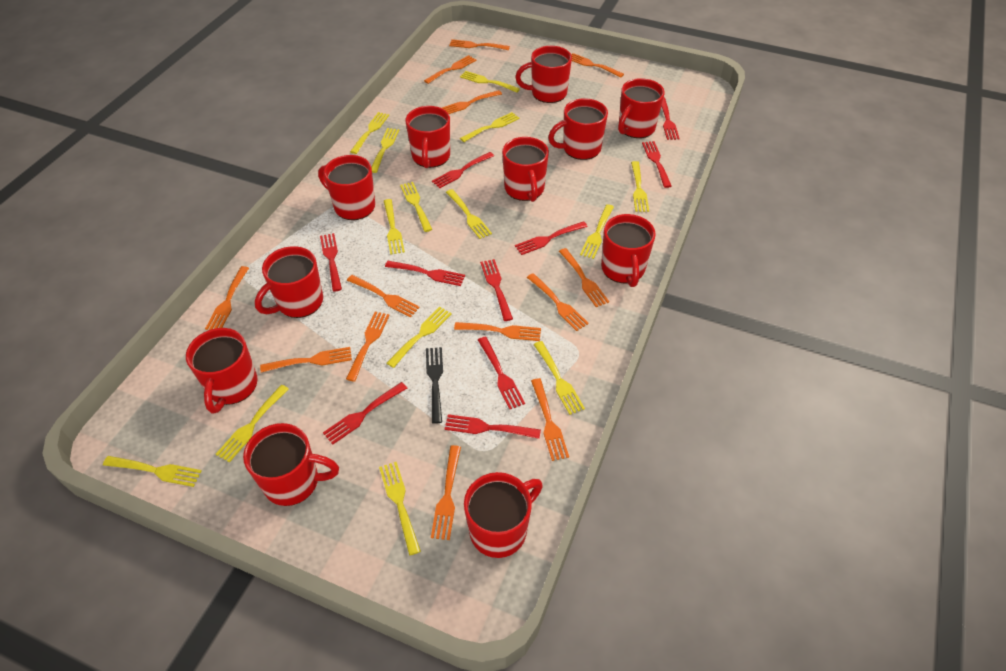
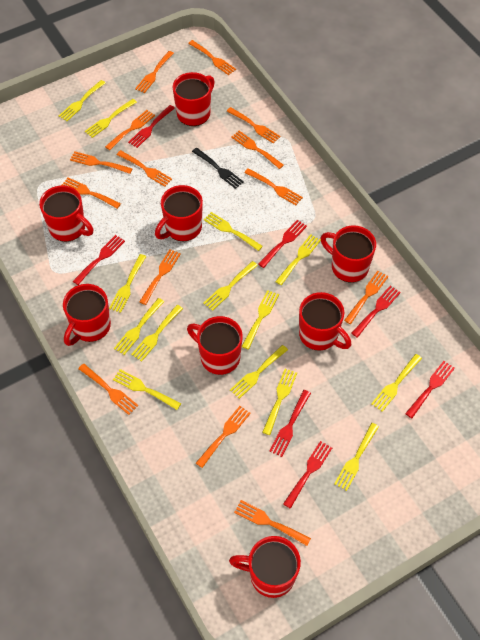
orange fork: [205,266,249,330] [260,347,352,373] [346,312,390,382] [347,275,420,318] [424,55,476,84] [431,445,461,540] [442,90,502,114] [449,39,510,50] [454,322,541,341] [527,273,589,331] [531,378,569,461] [559,248,609,307] [572,53,624,78] = 13 -> [62,177,121,209] [70,151,133,174] [78,364,138,415] [105,110,155,150] [117,150,172,187] [135,51,174,93] [139,249,181,305] [188,40,236,75] [196,406,251,468] [227,107,281,144] [231,131,284,169] [234,500,311,546] [244,168,303,205] [344,271,388,324] = 14
red fork: [320,233,342,291] [323,382,407,444] [385,261,465,286] [432,152,494,188] [445,414,541,439] [478,337,525,409] [480,259,513,321] [515,221,588,255] [642,141,672,188] [661,97,680,140] = 10 -> [73,235,125,285] [128,105,175,148] [258,220,307,268] [270,390,311,457] [283,441,332,509] [351,286,401,338] [405,361,455,418] = 7
red mug: [186,328,258,414] [243,423,339,506] [255,246,323,318] [318,155,375,220] [405,106,450,168] [464,472,543,558] [502,137,549,202] [515,46,572,103] [548,98,608,160] [601,214,656,287] [618,78,665,138] = 11 -> [39,185,93,242] [63,284,111,346] [155,185,203,241] [173,72,215,126] [187,316,243,375] [229,536,301,598] [299,292,351,351] [321,225,376,282] = 8

